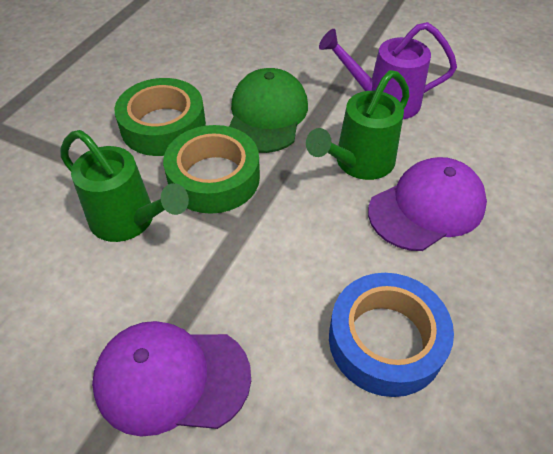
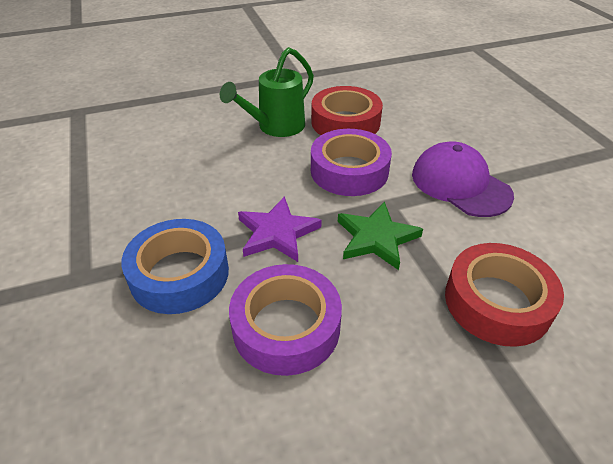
green cap: [229,68,308,153] = 1 -> none = 0
green star: none = 0 -> [338,202,423,270] = 1
green tape: [114,78,206,156] [163,125,260,214] = 2 -> none = 0
green watering can: [60,130,189,242] [306,70,410,180] = 2 -> [220,47,314,137] = 1
purple cap: [92,321,251,437] [368,157,487,251] = 2 -> [412,142,514,217] = 1
purple star: none = 0 -> [238,196,322,262] = 1
purple tape: none = 0 -> [229,264,342,376] [311,129,392,196] = 2
purple watering can: [319,22,457,119] = 1 -> none = 0
red tape: none = 0 -> [311,86,383,135] [445,243,564,347] = 2

